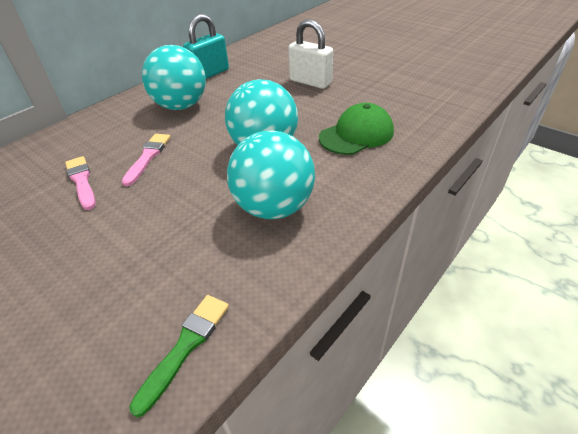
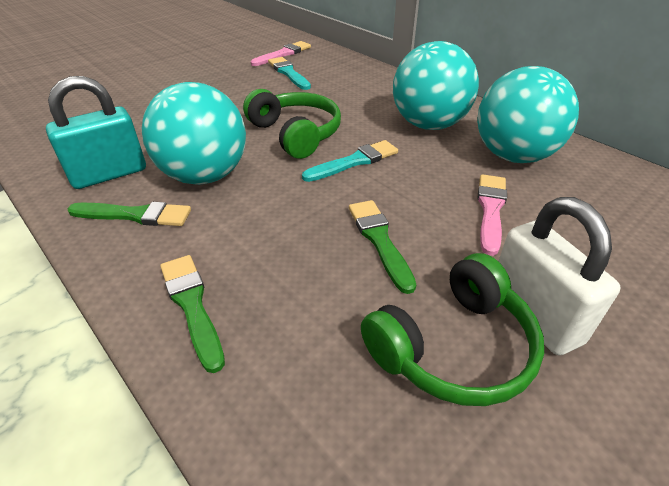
green brush: [129,295,229,417] = 1 -> [68,202,191,226] [160,255,225,373] [349,200,416,294] = 3
green cap: [319,103,394,155] = 1 -> none = 0
green headphones: none = 0 -> [243,89,341,159] [361,253,544,406] = 2
turquoise brush: none = 0 -> [268,57,311,90] [302,140,398,182] = 2

